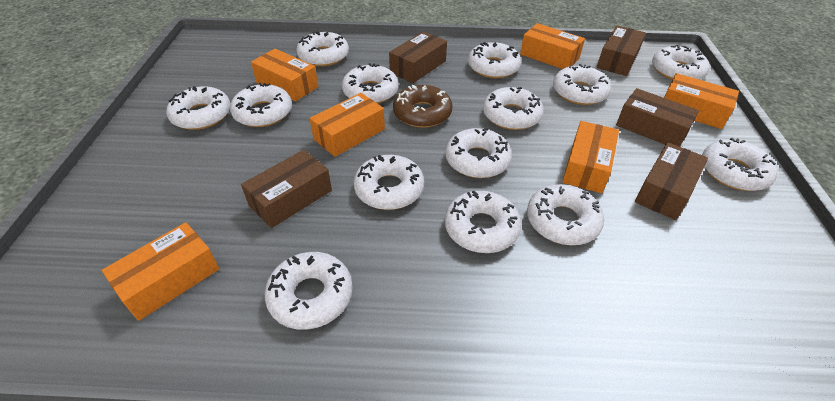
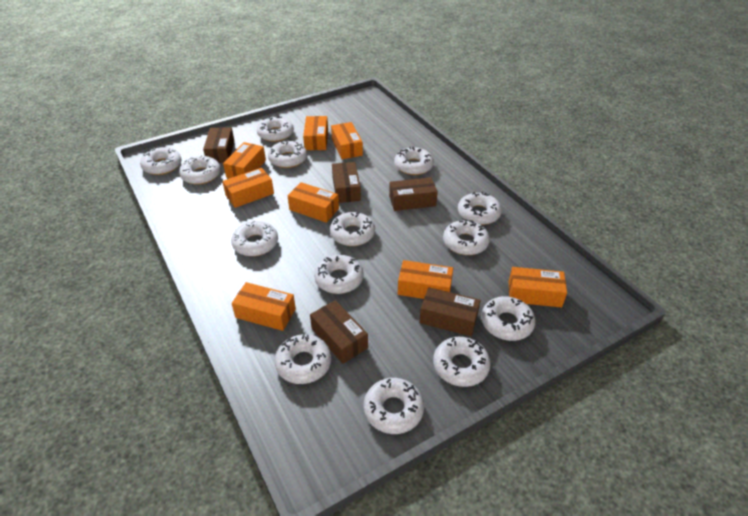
brown donut: [393,85,453,128] = 1 -> none = 0
orange box: [102,222,219,321] [251,49,318,102] [310,93,385,157] [520,23,585,69] [562,121,619,193] [664,73,739,129] = 6 -> [222,168,274,208] [223,142,266,178] [232,282,296,331] [288,182,339,223] [303,116,328,150] [331,122,363,159] [398,260,453,299] [509,267,567,307] = 8

